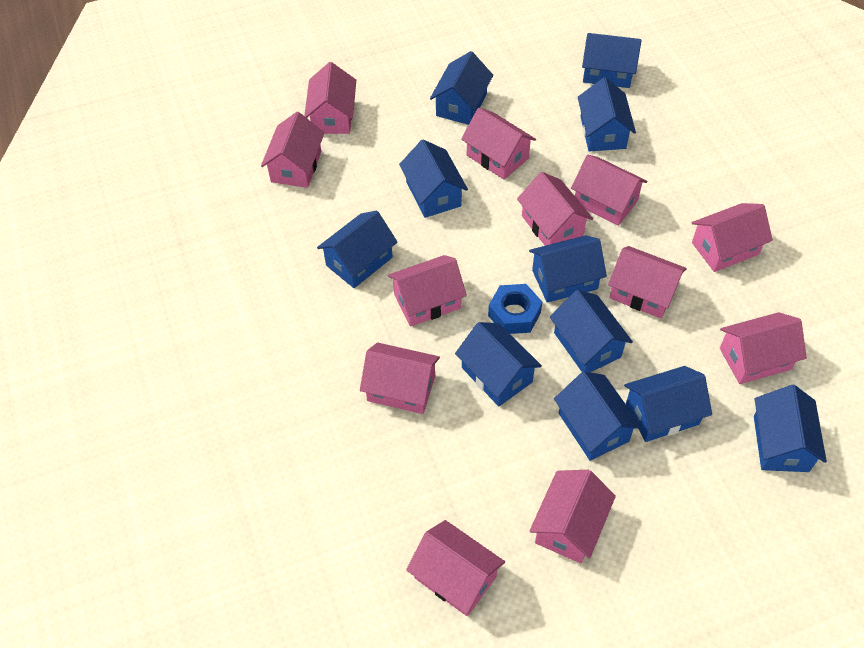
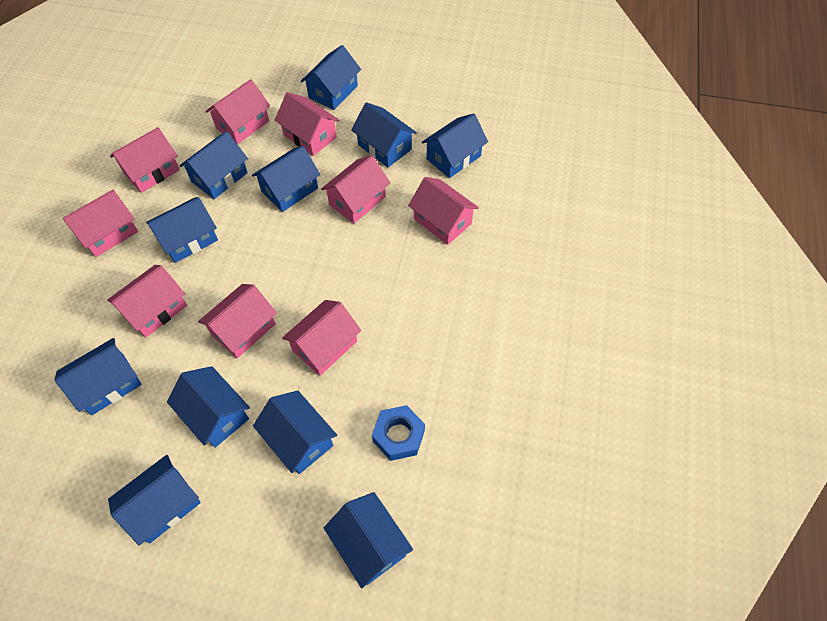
pink house: [261,112,324,188] [304,62,356,134] [360,343,440,414] [388,255,467,327] [406,520,505,616] [461,108,536,180] [517,172,593,246] [529,470,616,563] [571,155,648,226] [608,246,687,319] [691,203,773,272] [720,312,807,384] = 12 -> [63,190,138,257] [107,265,187,337] [110,127,180,193] [198,284,277,358] [205,79,270,144] [275,92,339,156] [282,300,361,376] [321,155,390,224] [408,177,479,245] = 9

